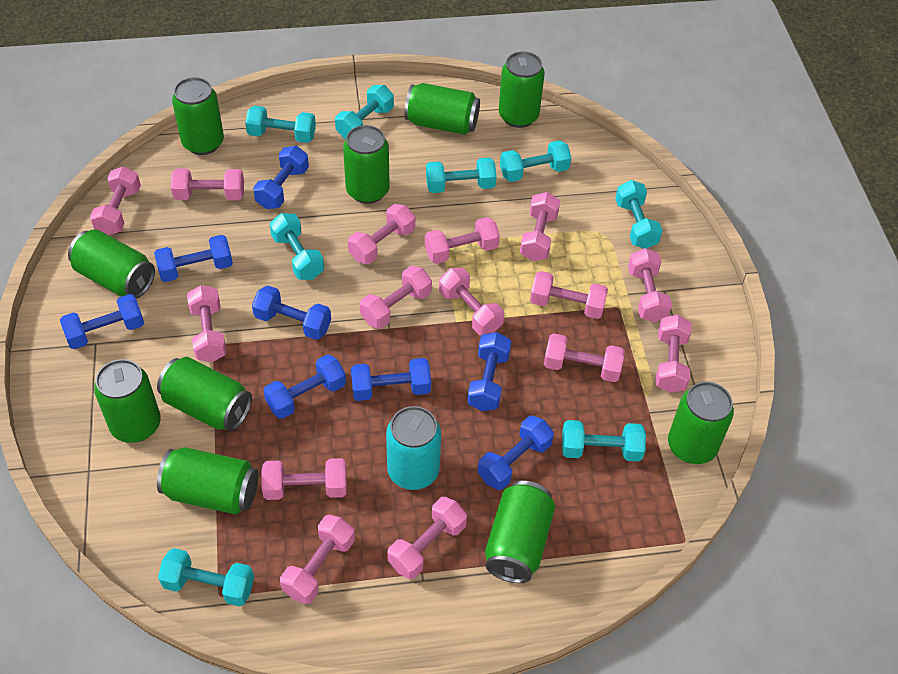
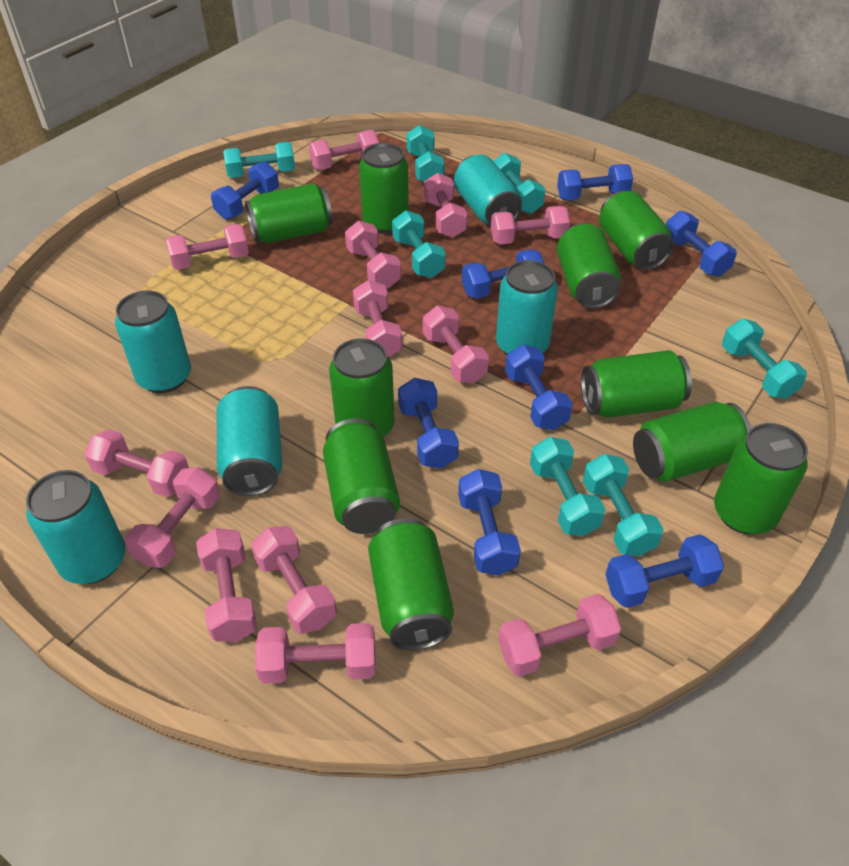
pink dumbbell: [90,166,141,235] [171,169,244,200] [187,285,227,362] [261,458,347,500] [280,515,355,604] [348,204,415,264] [360,266,432,329] [387,497,467,579] [425,217,500,264] [439,268,504,335] [520,192,560,261] [530,271,608,319] [544,333,625,382] [628,248,672,322] [655,315,692,393] = 15 -> [84,429,189,497] [125,467,220,568] [166,224,249,270] [196,528,257,642] [251,526,337,634] [255,623,376,684] [309,130,379,170] [345,221,401,289] [353,280,402,357] [423,306,489,383] [424,173,468,238] [491,206,570,245] [498,594,621,677] = 13
turquoise can: [386,406,441,490] = 1 -> [26,470,125,584] [115,291,191,393] [217,386,282,496] [454,155,522,226] [496,260,558,355] = 5
turquoise dumbbell: [158,548,254,606] [245,106,316,143] [270,213,324,280] [335,85,394,139] [426,158,497,193] [500,140,571,182] [562,420,646,462] [615,180,663,249] = 8 -> [223,142,295,178] [392,210,446,278] [407,125,445,182] [493,153,546,214] [530,437,605,536] [583,454,663,556] [722,319,807,399] = 7

